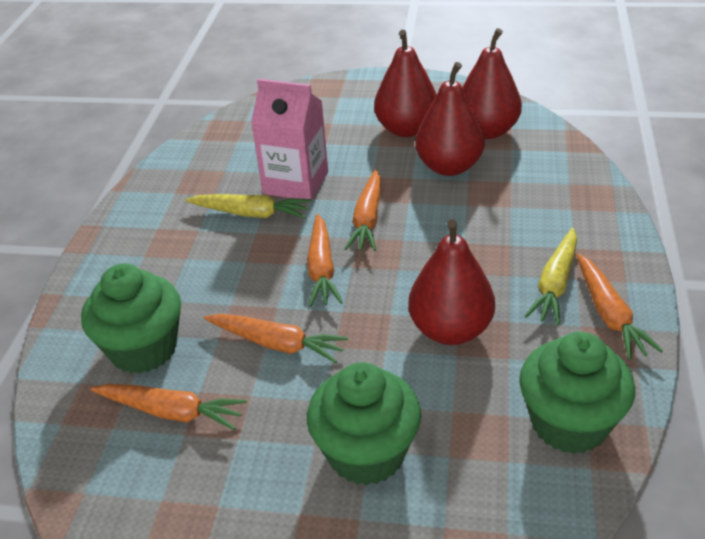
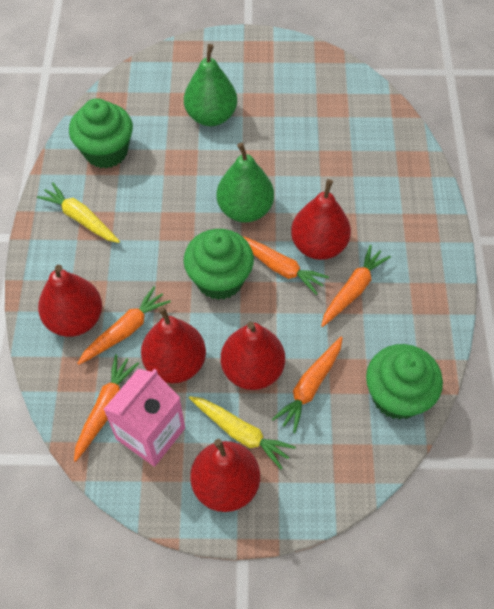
green pear: none = 0 -> [184,44,237,126] [217,143,274,223] = 2
red pear: [374,30,437,137] [408,219,495,345] [415,62,485,176] [462,28,522,139] = 4 -> [38,265,102,337] [141,306,206,384] [190,439,260,512] [221,322,285,390] [291,179,351,260] = 5

